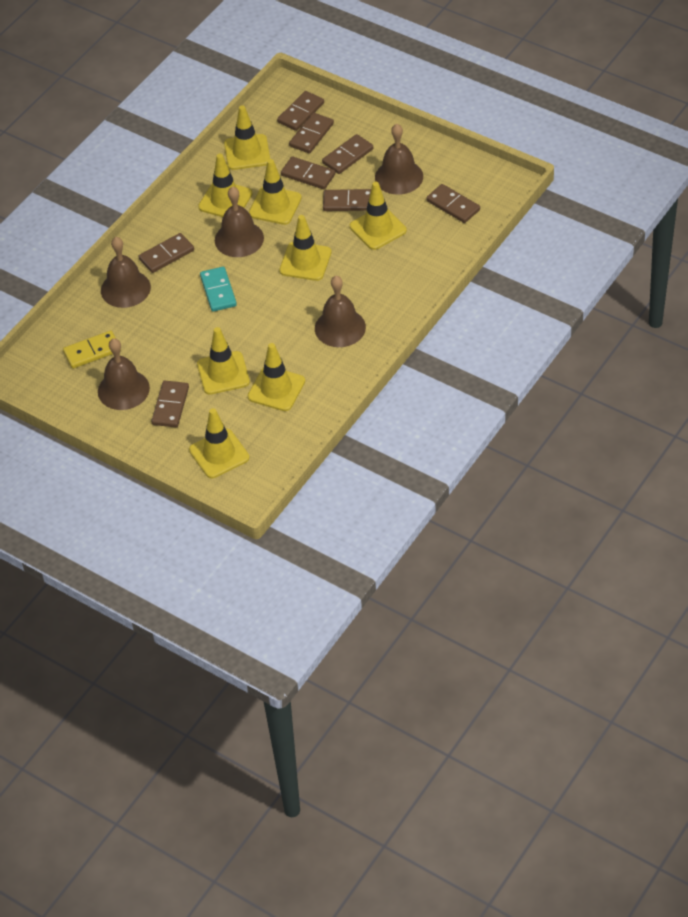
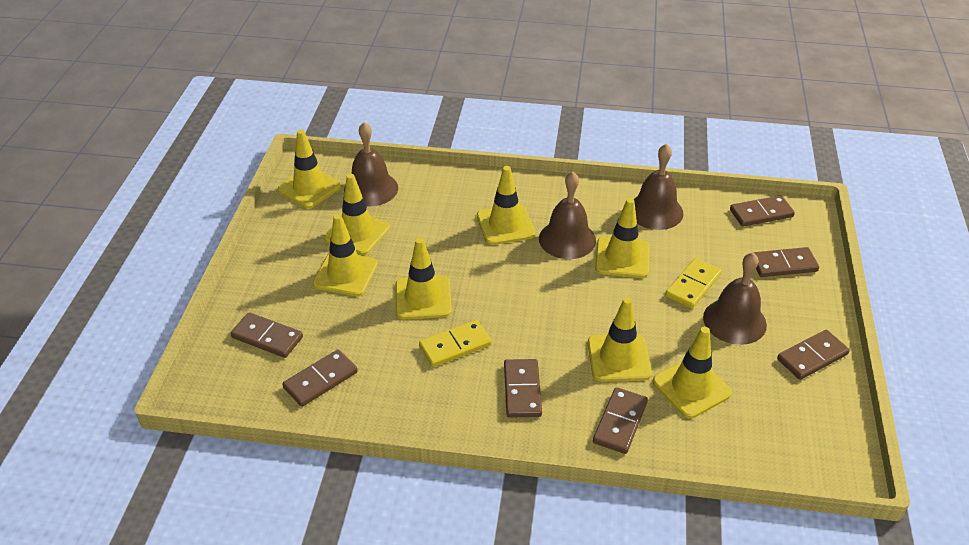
brown bell: [98,338,150,410] [101,237,151,308] [215,186,264,257] [315,276,366,347] [375,124,423,195] = 5 -> [344,122,398,207] [539,172,596,259] [634,144,684,230] [703,252,767,345] = 4
brown domino: [138,233,194,273] [151,381,189,427] [277,91,324,131] [281,156,335,189] [289,113,334,153] [322,134,373,174] [323,189,371,211] [426,184,480,223] = 8 -> [230,312,303,358] [283,349,358,407] [504,359,542,418] [593,387,648,454] [730,195,795,227] [753,247,819,277] [777,330,850,380] = 7
turquoise domino: [200,267,237,312] = 1 -> none = 0
yellow domino: [63,331,121,369] = 1 -> [419,320,492,367] [665,258,722,309] = 2

